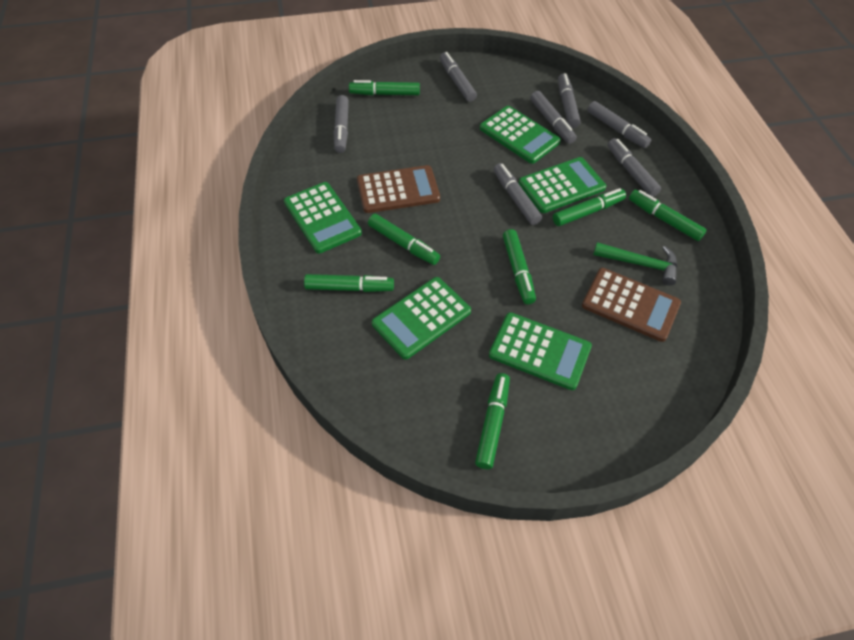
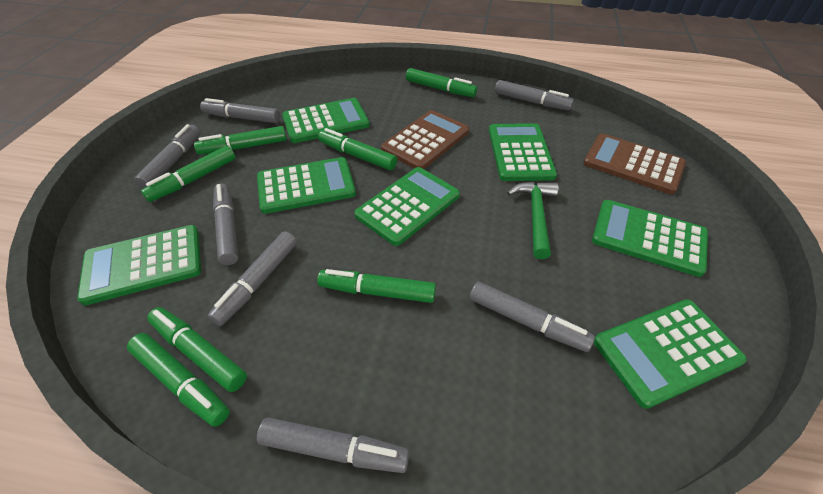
green calculator: [284,182,362,254] [372,277,471,359] [480,106,561,164] [489,312,592,390] [519,157,606,213] = 5 -> [77,225,201,305] [257,157,356,214] [282,98,370,143] [354,167,460,246] [489,123,557,181] [592,200,708,277] [594,299,747,409] = 7

